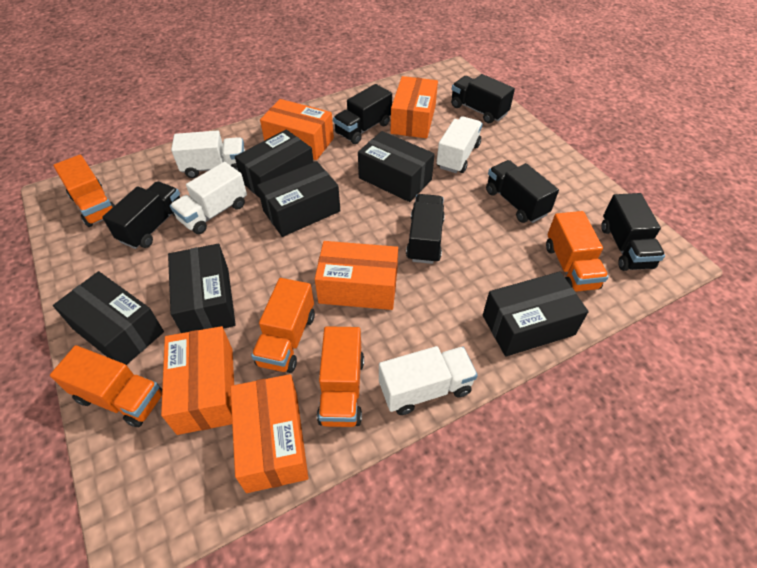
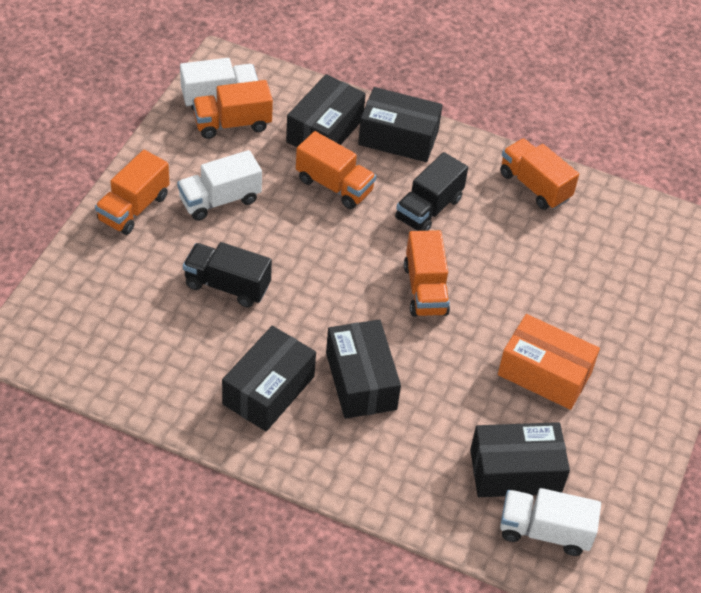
black box: [53,271,164,365] [168,244,236,333] [235,129,314,198] [257,161,340,237] [358,131,435,202] [483,272,589,357] = 6 -> [222,326,316,431] [286,74,366,147] [326,319,401,419] [358,87,443,162] [470,422,570,497] = 5
black truck: [102,181,180,249] [333,84,392,144] [406,194,445,264] [451,74,515,123] [486,160,559,223] [601,193,665,271] = 6 -> [183,242,272,308] [395,152,468,231] = 2
orange box: [161,326,234,435] [230,374,308,493] [260,99,334,160] [315,241,398,310] [390,76,438,138] = 5 -> [498,314,600,410] = 1
white truck: [170,162,247,234] [171,131,245,178] [379,346,478,415] [436,116,483,173] = 4 -> [177,150,262,221] [180,58,258,111] [500,488,601,556] = 3

